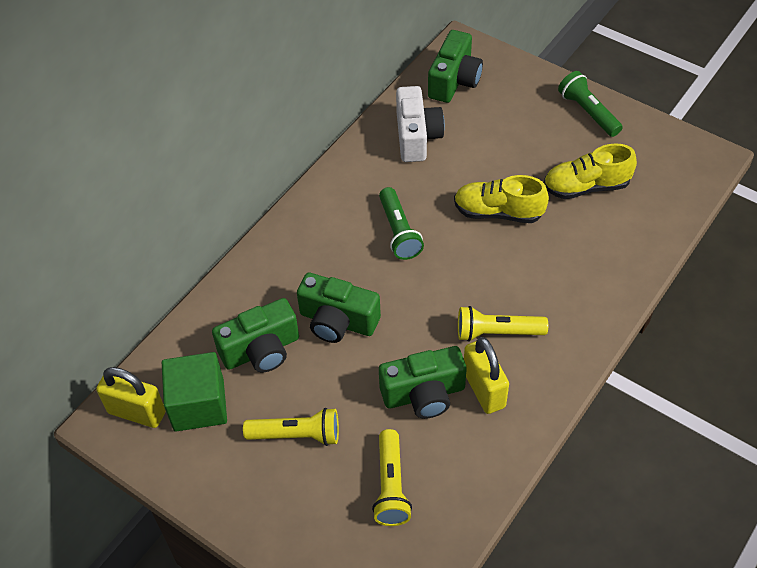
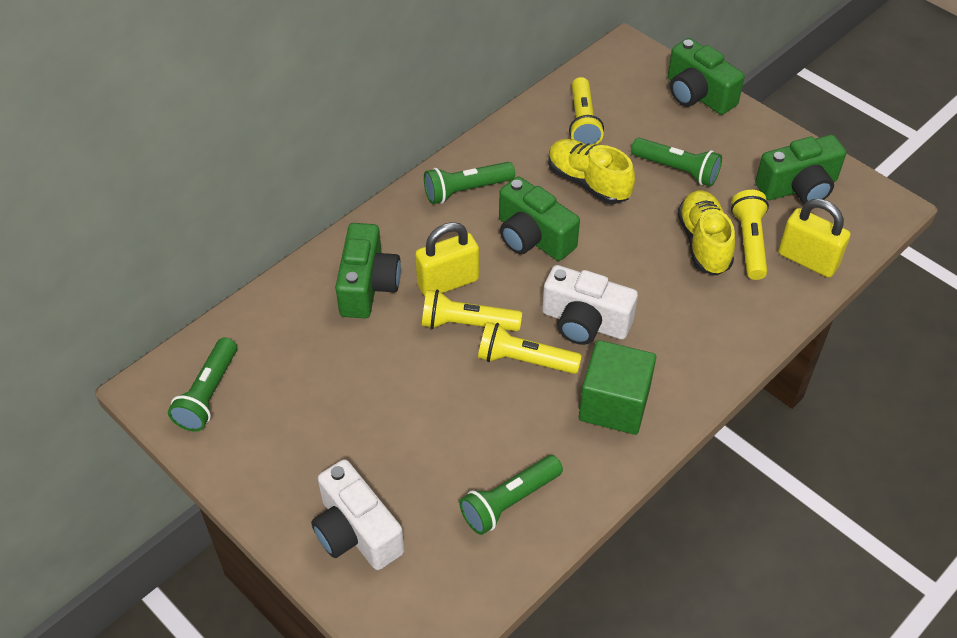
green flashlight: [379,187,424,260] [558,71,623,137] = 2 -> [168,337,237,431] [424,162,515,204] [459,455,563,535] [631,138,722,186] = 4
white camera: [396,86,445,162] = 1 -> [311,459,405,570] [542,265,638,345] = 2
yellow flashlight: [243,408,339,446] [372,429,412,526] [458,306,548,342] = 3 -> [422,290,522,331] [478,322,582,374] [569,77,604,145] [731,190,769,280] = 4

